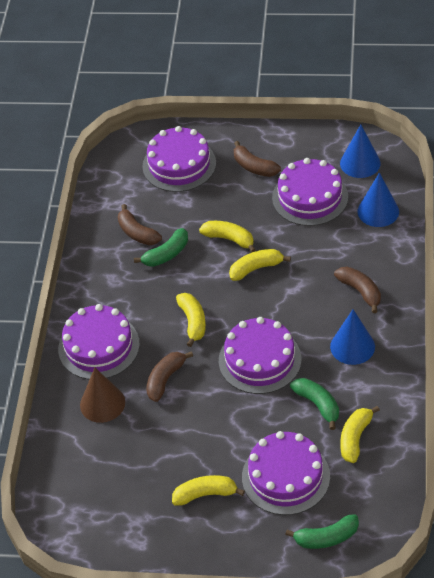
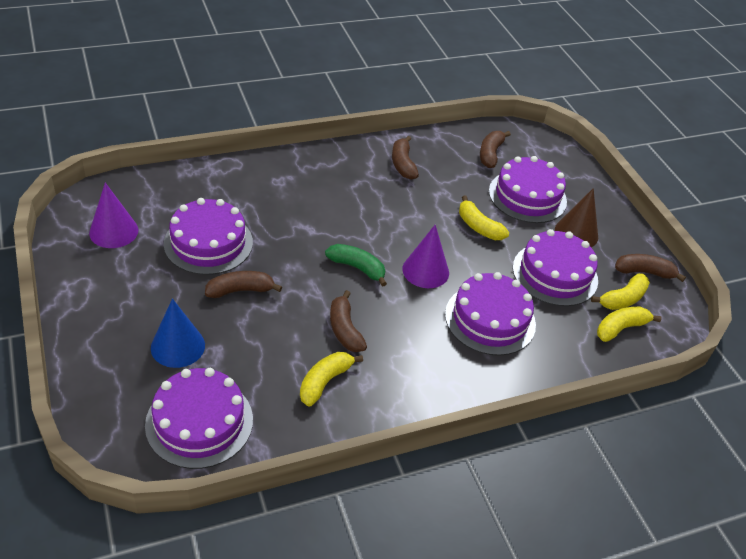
blue cone: [330,309,375,365] [340,124,381,178] [357,173,399,227] = 3 -> [151,299,205,368] = 1
brown banana: [118,204,162,245] [146,351,193,402] [234,141,281,177] [334,267,381,313] = 4 -> [205,271,282,298] [330,290,367,352] [392,136,419,180] [480,131,511,168] [615,254,686,282] = 5
green banana: [134,228,188,267] [285,514,359,549] [290,378,339,430] = 3 -> [325,244,387,287] = 1
purple cone: none = 0 -> [89,183,138,248] [402,225,449,288] = 2
yellow banana: [172,475,245,506] [176,293,206,347] [199,221,256,252] [229,249,291,281] [341,406,380,463] = 5 -> [300,352,363,407] [459,196,509,240] [591,273,650,310] [597,307,662,342] = 4

